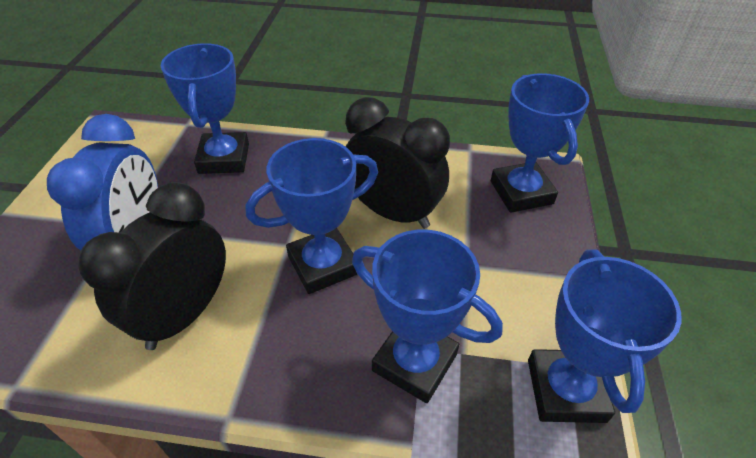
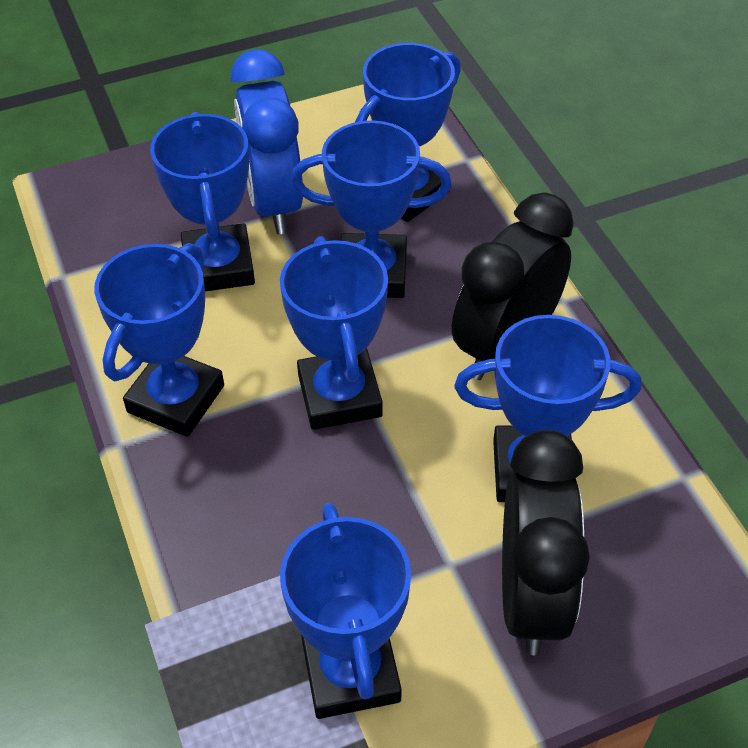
blue trophy: [161,43,249,174] [245,138,378,294] [352,230,503,403] [491,73,589,213] [528,249,682,423] = 5 -> [94,243,224,437] [150,112,255,291] [280,236,388,430] [280,503,411,719] [291,120,452,298] [354,43,461,222] [454,315,641,502] = 7

